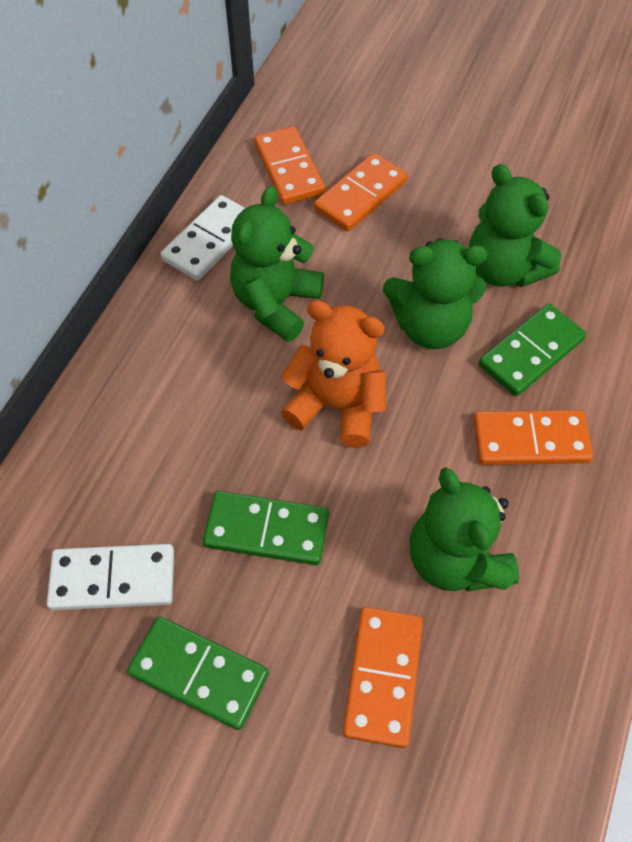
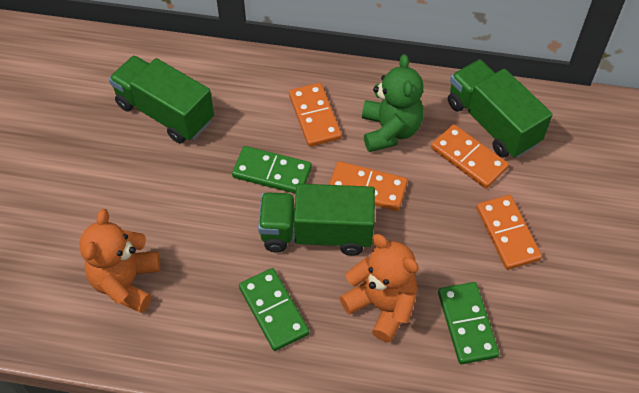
green teddy bear: [230,186,324,342] [383,238,488,349] [410,467,519,591] [469,164,561,287] = 4 -> [362,54,423,152] = 1
green truck: none = 0 -> [109,56,214,144] [258,184,375,256] [448,59,553,158] = 3
orange teddy bear: [281,300,386,448] = 1 -> [79,209,160,313] [339,234,419,342] = 2
white domino: [47,544,174,610] [161,195,245,281] = 2 -> none = 0

